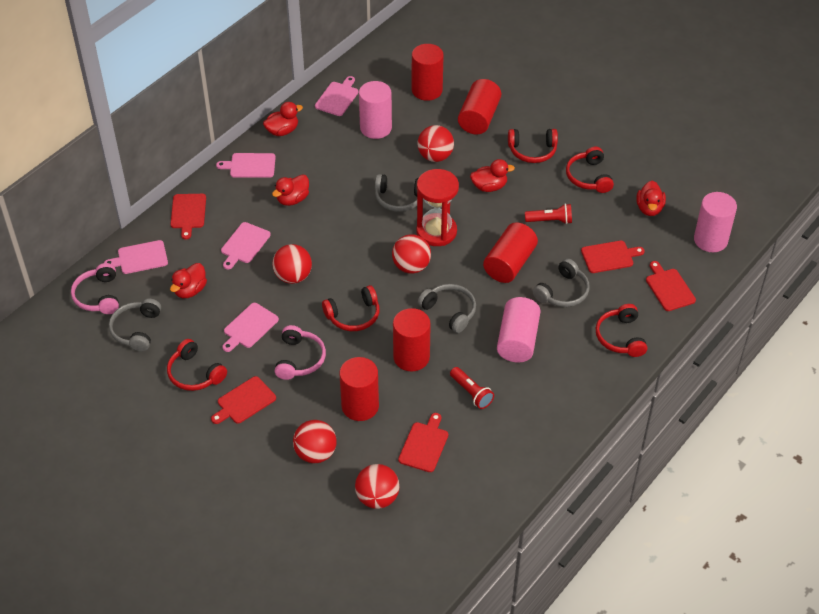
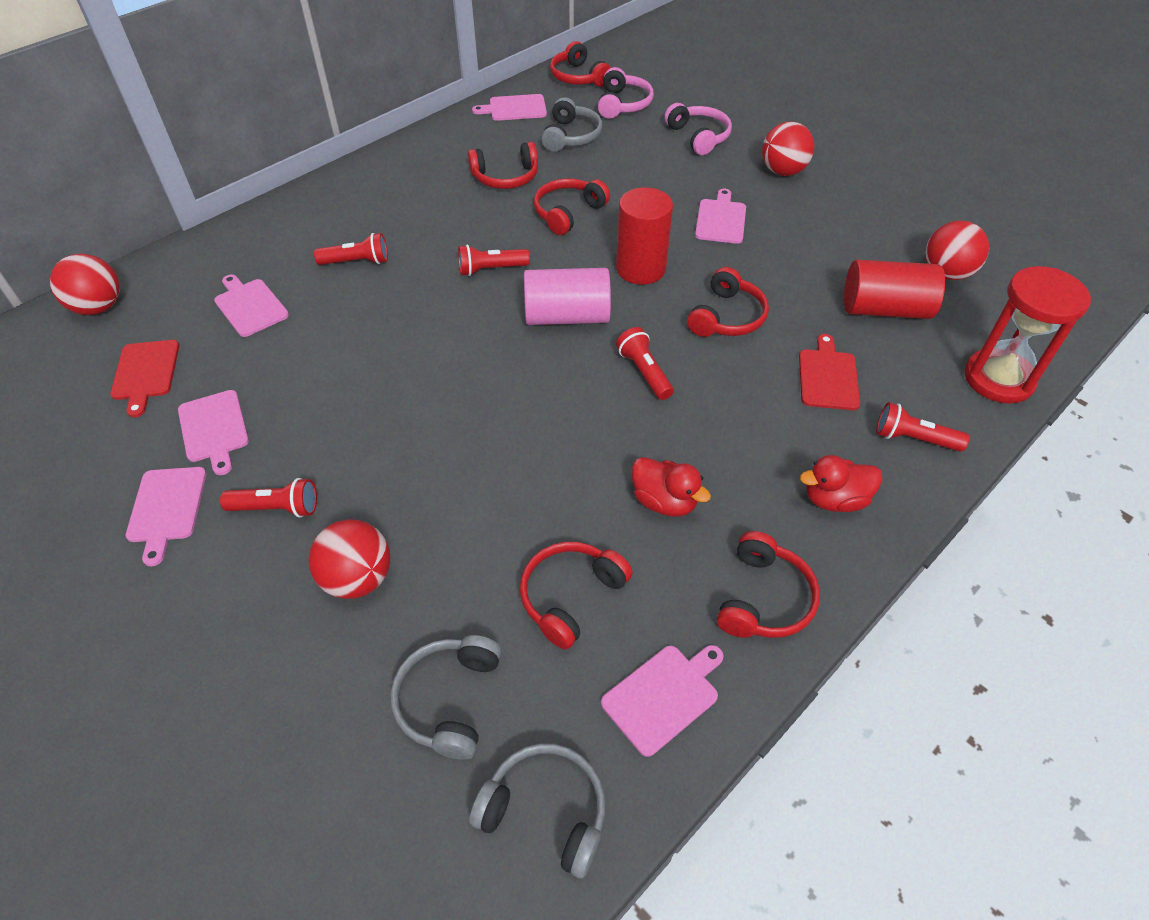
grey headphones: [109,298,161,352] [375,174,418,212] [418,284,476,333] [533,259,590,307] = 4 -> [390,635,502,760] [469,743,605,878] [541,97,603,152] = 3
pink cutting board: [104,240,168,274] [216,153,276,178] [221,222,271,269] [222,303,279,352] [315,76,358,116] = 5 -> [126,467,207,566] [178,390,249,475] [214,275,289,337] [472,94,547,121] [601,645,724,757] [695,189,746,244] = 6
pink cylinder: [359,81,392,139] [497,297,541,362] [694,192,737,252] = 3 -> [524,268,611,325] = 1
red ball: [272,244,312,284] [293,420,337,463] [355,464,399,509] [392,234,431,273] [417,125,454,162] = 5 -> [50,254,120,315] [309,519,390,599] [762,122,814,176] [925,220,989,280] = 4
red cutting board: [170,194,206,240] [211,376,276,424] [398,413,448,472] [581,241,645,273] [646,261,696,311] = 5 -> [110,340,179,417] [799,334,860,410] = 2
red cylinder: [339,357,379,421] [393,308,431,371] [412,44,444,101] [458,79,501,134] [483,222,538,283] = 5 -> [616,188,673,285] [844,260,945,319] = 2
red duck: [170,263,207,298] [263,102,303,136] [272,174,309,206] [470,159,515,192] [636,181,666,216] = 5 -> [632,457,711,517] [800,455,883,512] = 2
red flashlight: [450,367,494,409] [525,204,572,224] = 2 -> [220,478,317,518] [314,233,388,265] [458,244,530,276] [616,327,674,400] [876,402,970,452] = 5
red headphones: [167,339,227,391] [322,285,379,331] [508,129,558,163] [566,147,614,193] [596,304,647,357] = 5 -> [468,142,538,189] [520,542,633,649] [534,178,610,235] [550,41,611,87] [687,267,769,337] [717,531,820,638] = 6

